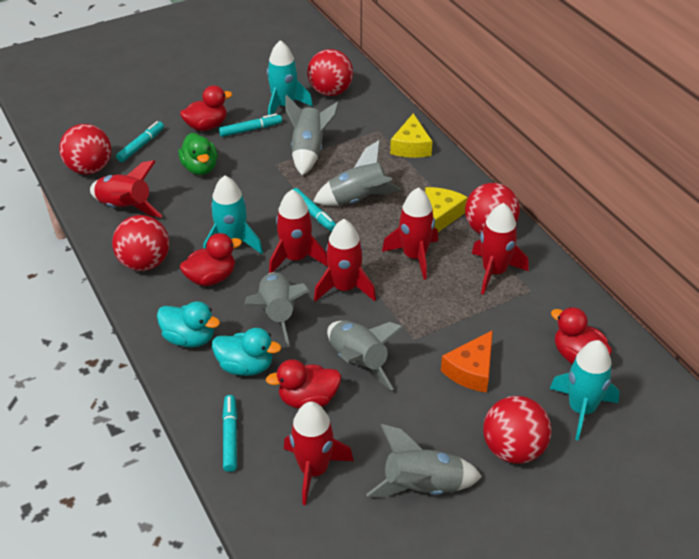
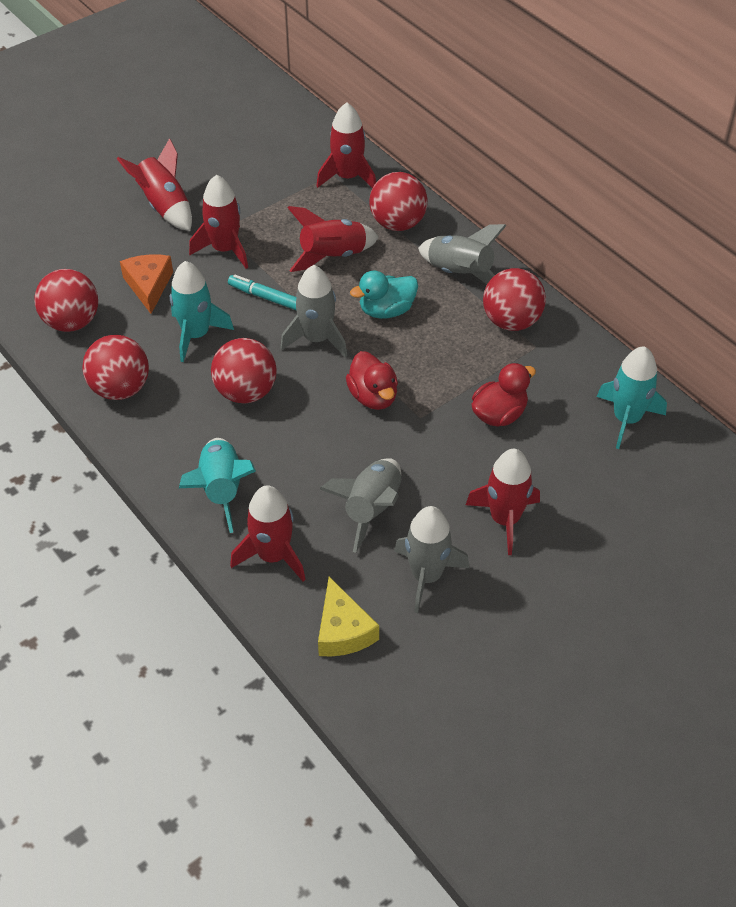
green duck: [178,133,217,175] = 1 -> none = 0
grey rocket: [244,272,310,347] [285,95,339,176] [313,140,401,206] [327,321,404,391] [366,424,482,497] = 5 -> [280,265,347,358] [320,458,401,553] [394,506,469,613] [418,224,507,284] = 4
red duck: [180,85,233,131] [180,233,242,286] [266,359,341,409] [551,307,612,364] = 4 -> [346,351,398,410] [471,363,536,427] = 2
turquoise duck: [157,301,220,348] [212,328,281,376] = 2 -> [350,270,418,319] = 1
turquoise marker: [116,121,164,162] [219,113,282,137] [222,395,237,472] [293,188,336,232] = 4 -> [228,275,296,310] = 1
yellow cheese: [390,113,432,158] [425,187,468,232] = 2 -> [318,577,379,656] = 1

